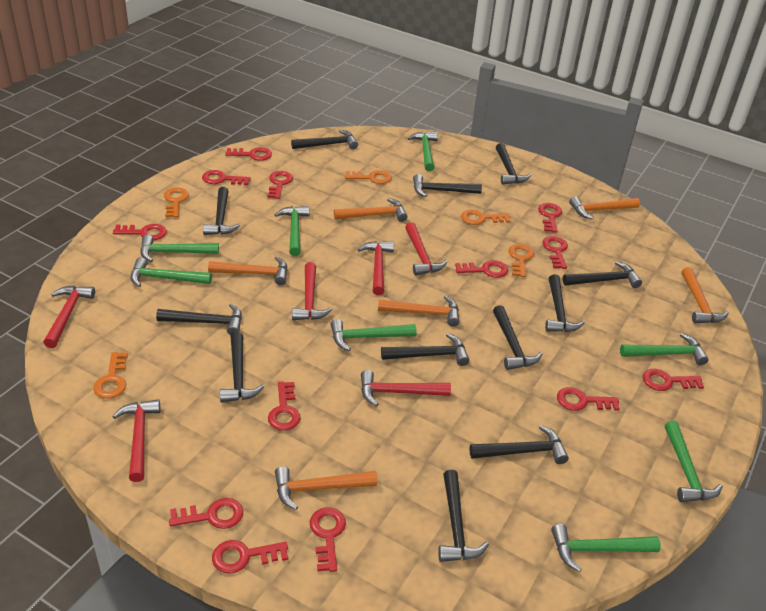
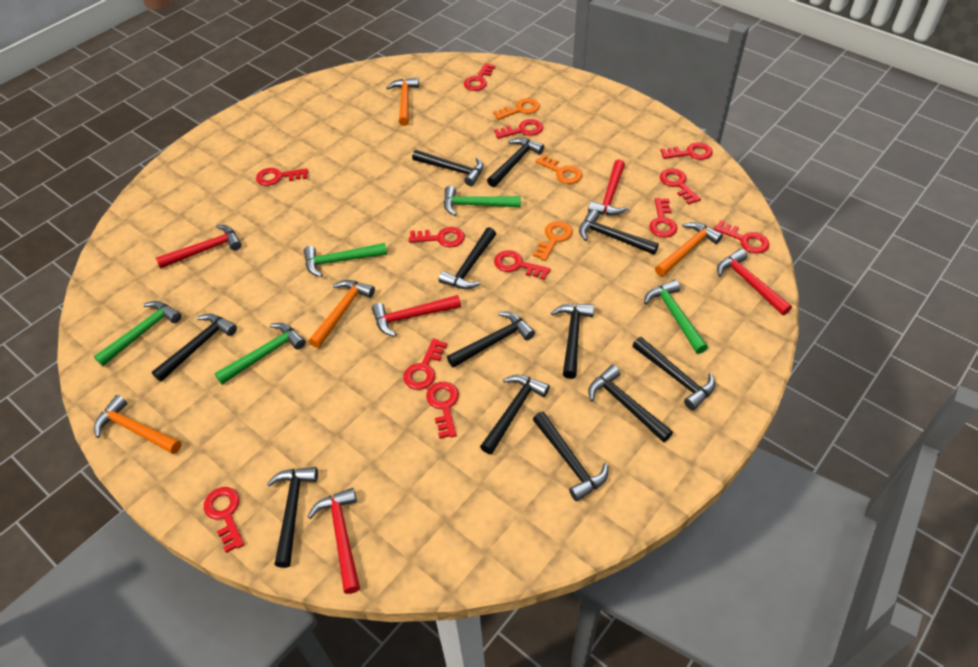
green hammer: [130,257,212,287] [140,234,219,262] [275,206,310,256] [330,319,416,351] [408,132,438,172] [551,524,661,572] [620,333,709,365] [665,421,723,502] = 8 -> [94,301,182,366] [214,323,306,384] [304,243,387,277] [444,186,521,216] [644,280,708,354] = 5
orange hammer: [208,256,288,285] [275,467,377,510] [334,198,408,222] [378,295,459,327] [569,196,640,220] [681,267,729,323] = 6 -> [94,395,181,454] [309,280,375,348] [386,77,419,126] [655,222,723,277] = 4
orange key: [93,352,128,399] [164,188,189,218] [345,170,392,184] [461,210,510,225] [508,244,534,277] = 5 -> [493,98,540,120] [533,221,572,261] [535,154,582,184] = 3
red hammer: [43,286,95,348] [112,399,160,482] [292,262,332,320] [358,241,394,295] [361,370,451,407] [405,222,448,275] = 6 -> [156,225,242,269] [308,488,360,594] [372,295,461,337] [588,159,628,216] [717,249,792,315] = 5
red key: [113,224,167,240] [169,498,243,529] [202,170,251,185] [212,540,288,574] [225,147,272,161] [267,171,293,199] [268,381,301,431] [310,507,346,572] [455,260,508,278] [538,203,562,233] [542,236,568,269] [557,387,620,411] [642,369,704,391] = 13 -> [204,487,244,553] [256,168,308,186] [403,339,447,390] [409,227,465,247] [426,382,459,439] [464,63,495,91] [494,119,543,139] [494,250,551,280] [649,198,678,238] [660,168,701,204] [661,142,713,160] [713,220,770,254] = 12

